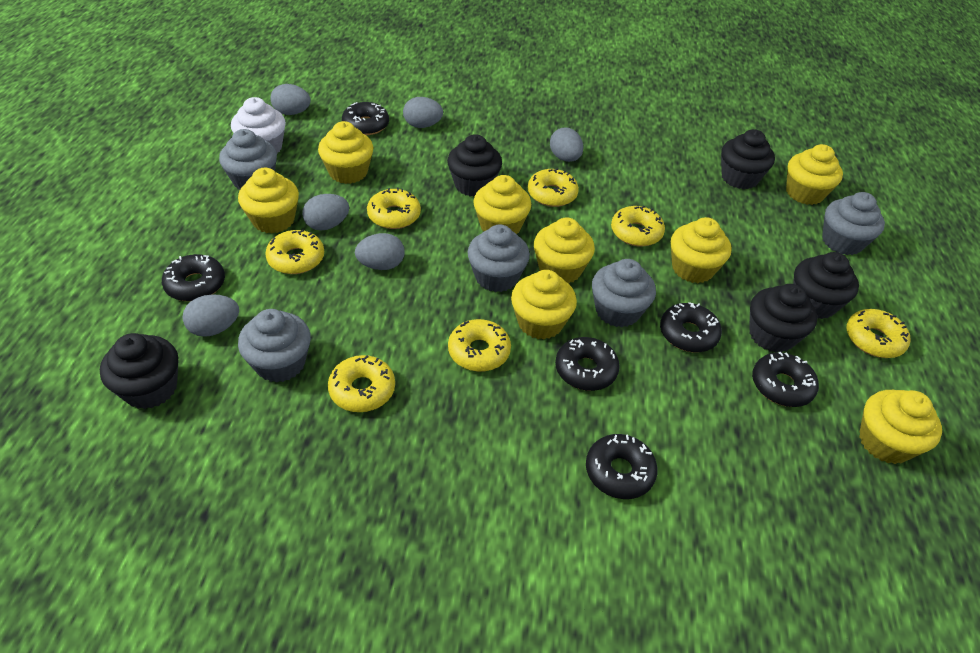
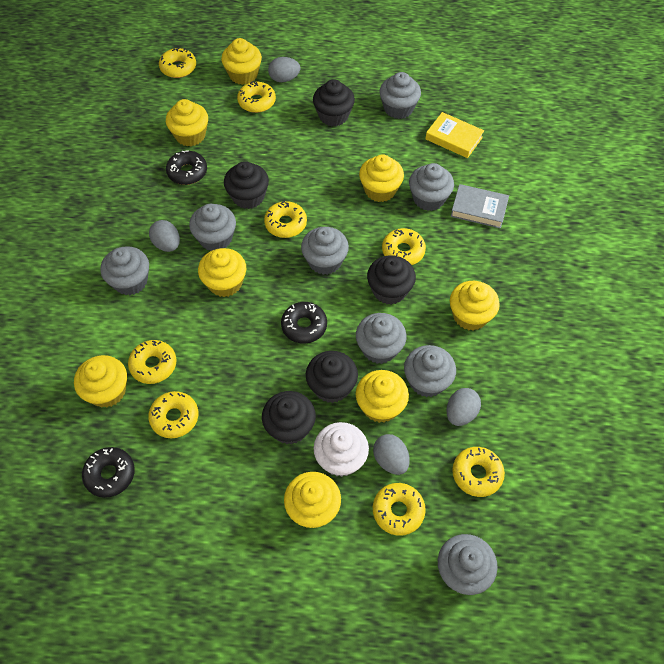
black donut: [162,254,225,301] [342,102,389,135] [555,337,620,391] [586,434,658,499] [660,302,722,352] [752,352,819,407] = 6 -> [82,447,135,498] [166,150,207,185] [281,302,327,344] = 3
grey book: none = 0 -> [451,184,509,229] = 1
grey cupcake: [219,129,277,190] [238,309,311,383] [467,224,530,292] [592,259,656,327] [822,192,885,255] = 5 -> [100,246,149,295] [189,204,236,251] [301,227,349,275] [356,313,407,364] [379,72,421,119] [404,345,456,397] [409,163,454,211] [438,534,498,595] = 8
grey egg: [182,294,239,337] [270,84,311,115] [302,194,349,231] [355,233,405,270] [403,97,443,128] [550,127,583,162] = 6 -> [149,220,180,252] [268,57,300,82] [373,434,410,475] [446,388,481,426] = 4
yellow book: none = 0 -> [425,112,484,158] = 1
yellow donut: [265,230,324,274] [328,355,395,412] [367,187,421,229] [448,319,511,372] [528,168,579,207] [611,206,665,247] [846,309,910,358] = 7 -> [128,340,177,384] [148,391,198,438] [159,47,196,78] [237,81,276,113] [264,201,307,238] [373,483,426,536] [382,228,426,265] [452,447,505,497] = 8

